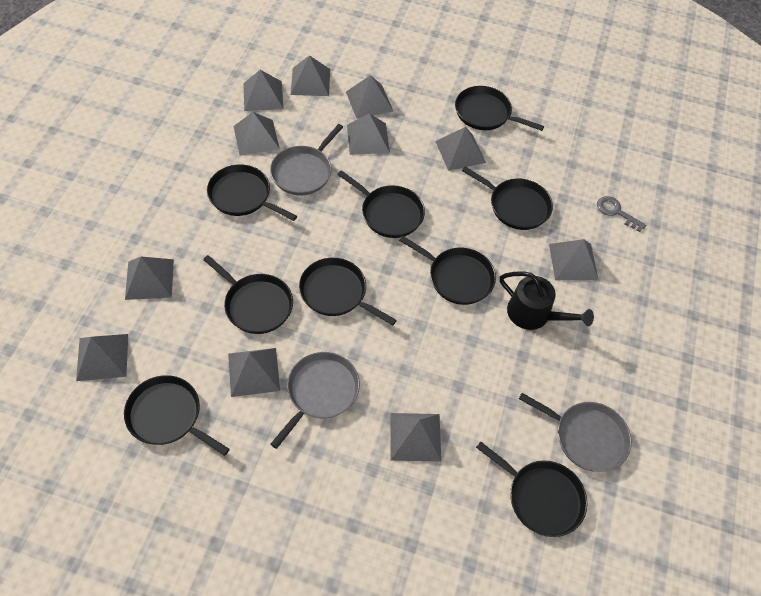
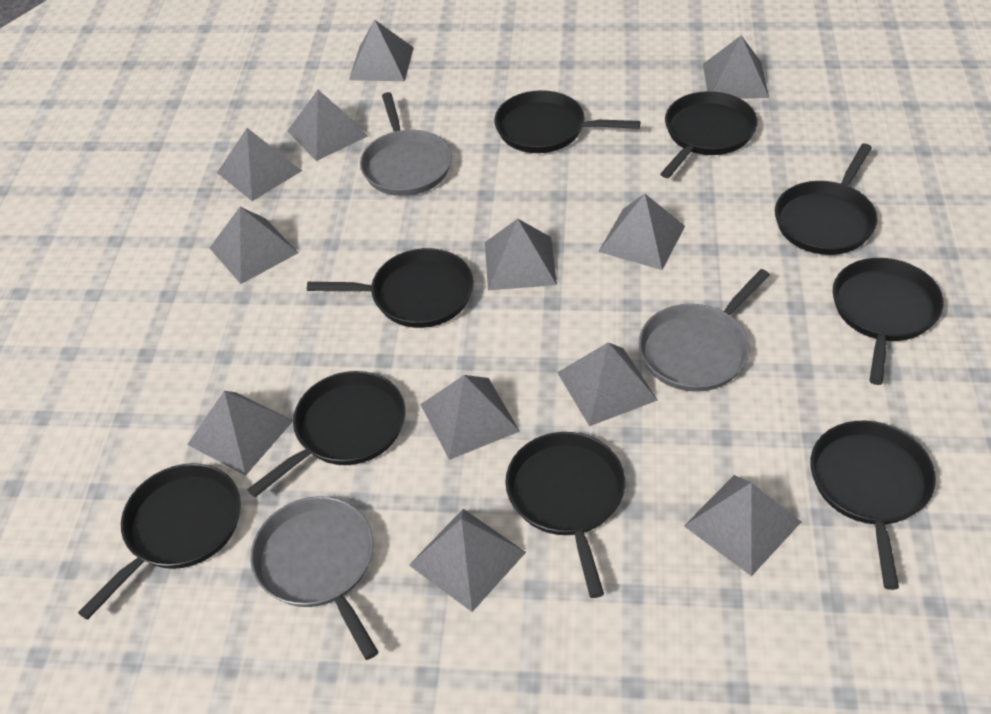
black watering can: [499,271,594,330] = 1 -> none = 0
grey key: [597,196,646,232] = 1 -> none = 0
grey pyramid: [76,334,128,381] [125,257,174,300] [228,348,280,397] [233,112,280,156] [243,70,284,111] [291,55,330,96] [346,75,393,119] [347,113,390,155] [390,413,441,462] [435,127,486,171] [549,239,598,280] = 11 -> [187,391,293,475] [210,207,298,284] [217,128,302,201] [287,90,368,161] [349,20,414,81] [409,509,526,612] [420,375,520,460] [485,219,557,290] [557,342,658,426] [598,194,685,270] [684,475,801,576] [703,35,769,99] = 12

